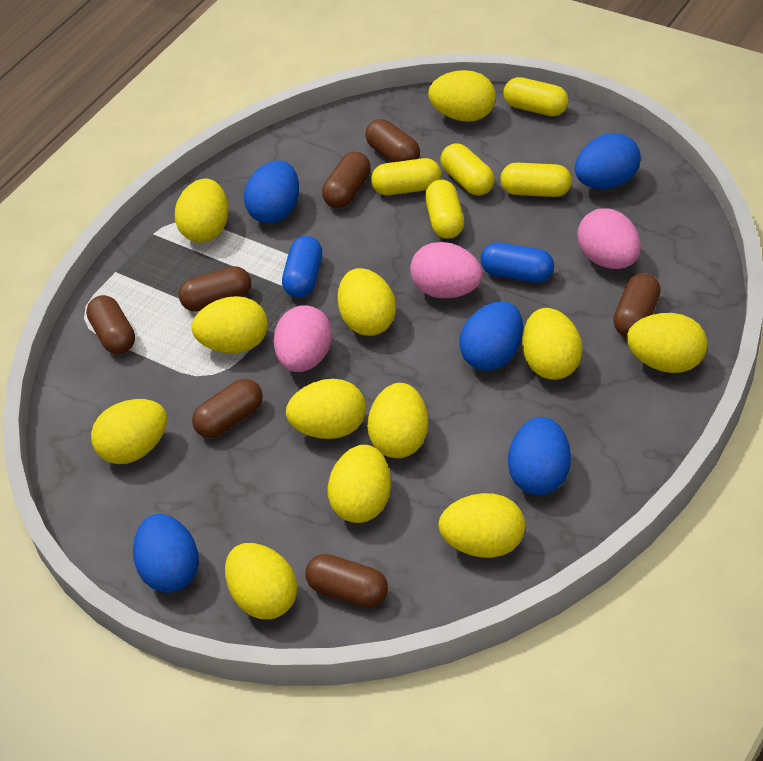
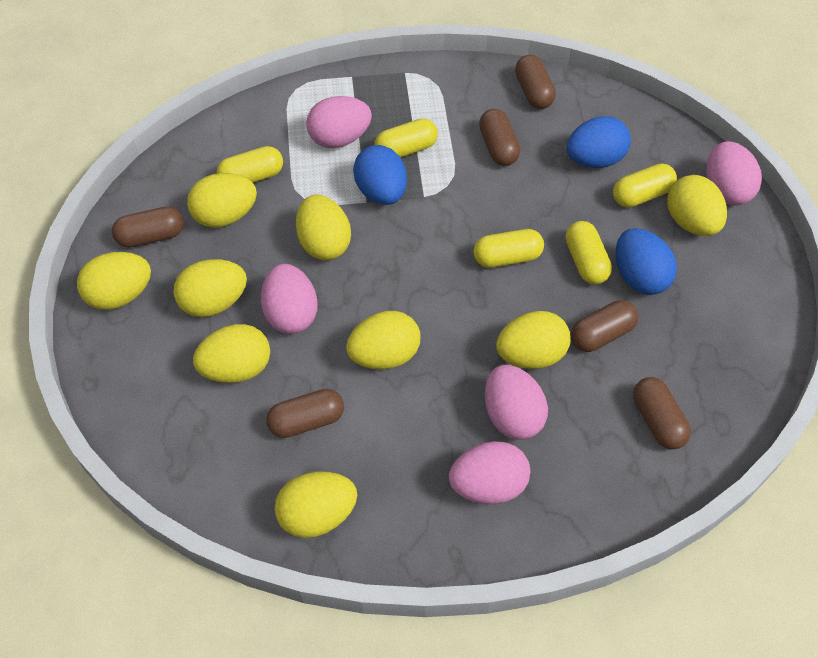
blue capsule: [282,236,322,298] [481,243,554,283] = 2 -> none = 0
blue egg: [133,514,199,593] [244,160,299,224] [459,301,523,371] [508,417,571,495] [575,133,641,189] = 5 -> [353,145,407,205] [567,116,631,168] [616,228,677,295] = 3
brown capsule: [86,295,135,354] [179,266,251,312] [192,379,263,438] [305,554,388,608] [322,152,371,208] [365,119,420,162] [613,273,661,337] = 7 -> [112,206,184,248] [266,389,344,438] [479,109,520,166] [515,55,556,109] [570,300,638,352] [633,377,691,449] = 6
pink egg: [274,305,332,372] [410,242,483,298] [577,208,641,269] = 3 -> [261,264,318,334] [306,96,372,148] [449,441,530,504] [485,365,548,440] [706,141,762,206] = 5
yellow egg: [91,399,167,464] [175,179,228,243] [192,296,268,353] [225,543,298,619] [286,379,366,439] [327,445,391,523] [337,268,396,336] [367,383,428,458] [428,70,496,122] [438,493,525,558] [522,308,582,380] [627,313,707,373] = 12 -> [77,252,151,310] [173,259,247,317] [187,173,257,228] [193,324,270,383] [275,472,357,538] [296,194,351,260] [346,311,421,369] [496,311,570,369] [667,175,727,236] = 9

